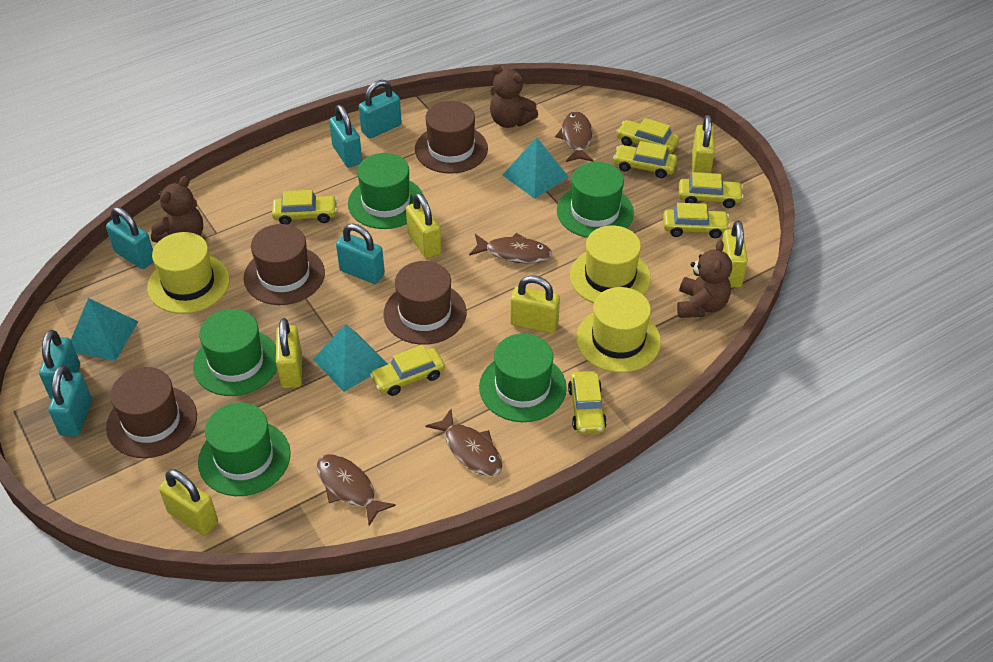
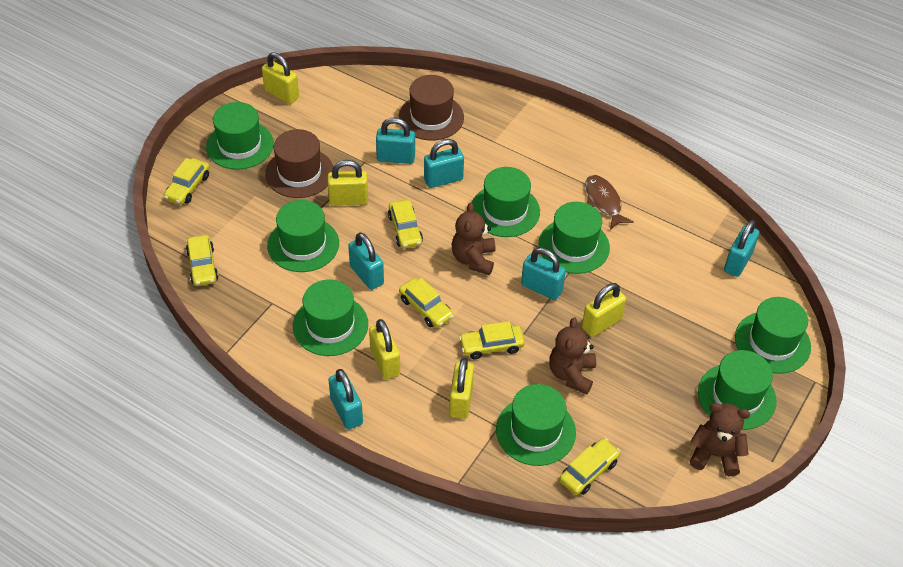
brown fish: [316,454,396,526] [426,409,503,476] [469,233,552,264] [555,111,594,162] = 4 -> [585,175,634,229] = 1
brown hat: [106,367,197,458] [244,224,325,305] [383,261,466,345] [415,101,488,174] = 4 -> [265,129,333,198] [399,75,464,141] = 2
green hat: [193,309,277,396] [198,403,291,496] [348,153,424,229] [479,333,567,422] [557,162,634,238] = 5 -> [206,102,274,170] [267,200,339,272] [293,280,368,356] [472,167,540,237] [496,384,576,466] [538,202,610,274] [698,350,777,430] [735,297,811,374] = 8
turquoise pyramid: [71,298,139,361] [313,324,388,392] [503,137,569,199] = 3 -> none = 0
yellow car: [272,190,337,224] [370,345,445,396] [568,371,607,434] [613,141,677,178] [616,118,679,154] [663,203,730,238] [679,172,744,208] = 7 -> [164,158,210,205] [186,235,218,286] [388,200,423,249] [399,278,454,328] [459,321,525,359] [559,438,620,495] = 6
yellow hat: [147,232,230,314] [570,225,651,303] [576,287,661,373] = 3 -> none = 0
yellow padlock: [159,469,218,535] [276,318,302,388] [406,193,442,258] [510,275,560,334] [692,115,715,173] [722,220,748,287] = 6 -> [262,52,299,104] [328,160,368,206] [369,319,400,379] [449,358,474,419] [582,283,626,337] = 5

